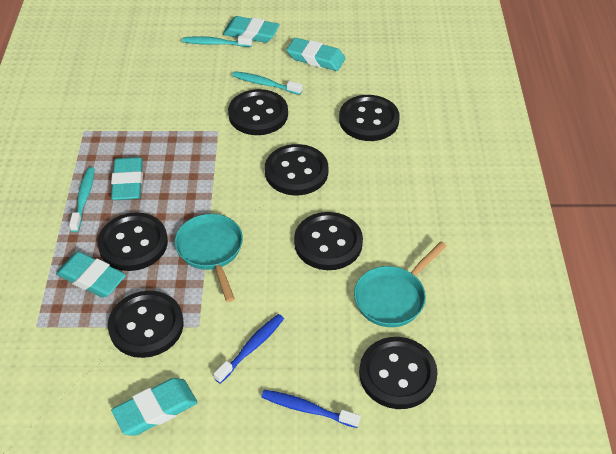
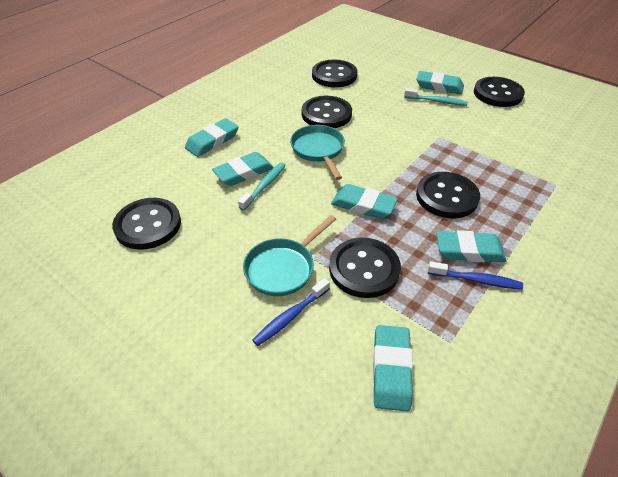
black button: [97,213,168,271] [108,291,184,358] [228,89,288,135] [265,144,328,195] [294,212,363,270] [339,95,400,141] [359,337,438,409] = 7 -> [112,198,181,250] [302,96,352,128] [312,60,357,87] [329,238,401,298] [416,172,480,218] [474,77,525,107] = 6
turquoise eraser: [56,251,126,298] [111,157,143,200] [111,378,198,436] [223,16,280,43] [287,38,345,71] = 5 -> [185,118,239,157] [212,152,274,186] [331,184,398,219] [373,325,413,411] [416,71,464,95] [436,230,507,262] = 6
turquoise toothbrush: [69,167,95,232] [182,36,253,47] [232,71,302,95] = 3 -> [238,162,286,210] [404,88,468,106] = 2

